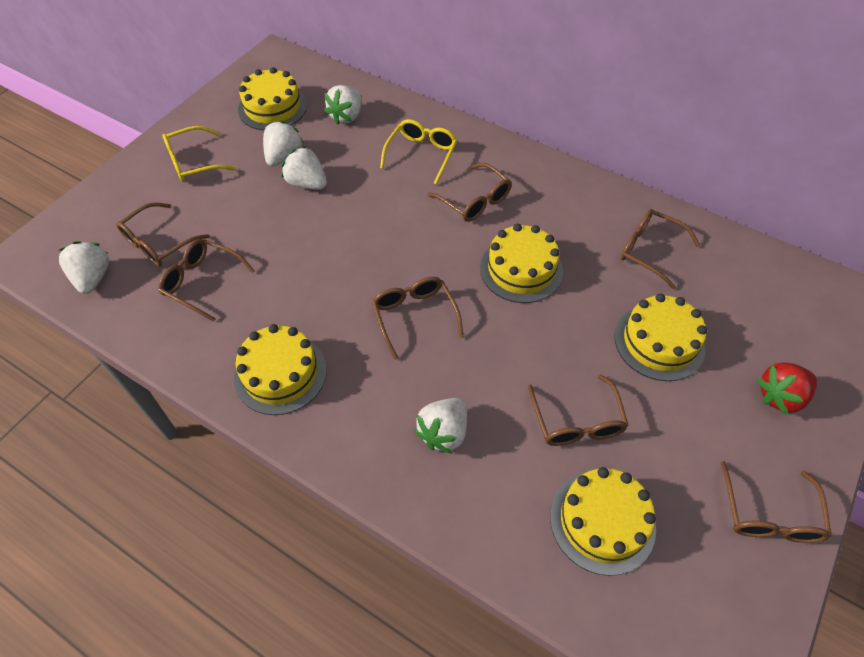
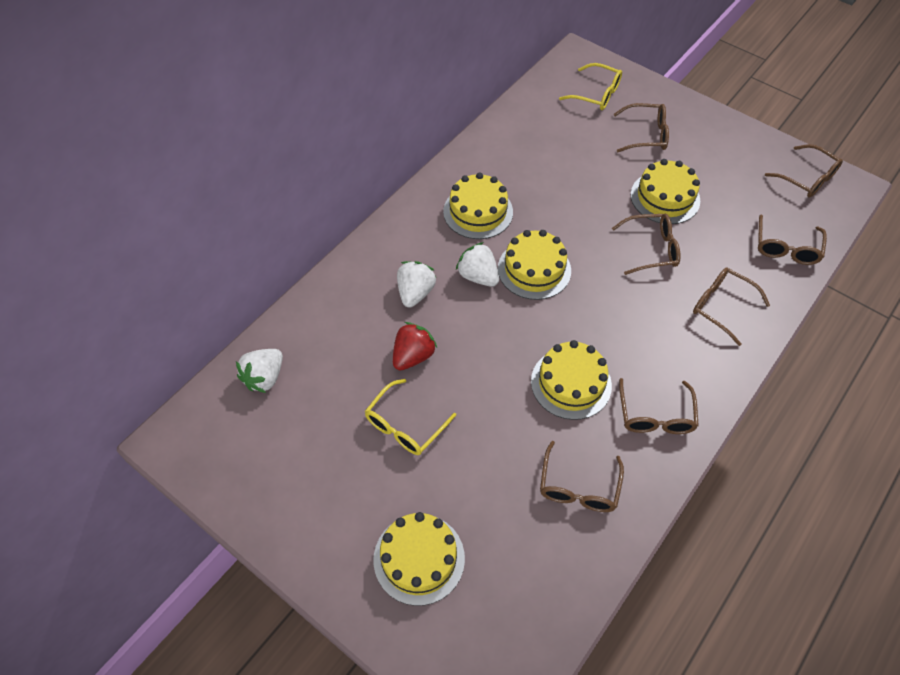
white strawberry: [59,241,109,294] [263,120,304,167] [282,146,327,190] [324,85,362,125] [414,398,467,454] = 5 -> [236,349,283,393] [397,261,436,307] [456,242,499,287] = 3

